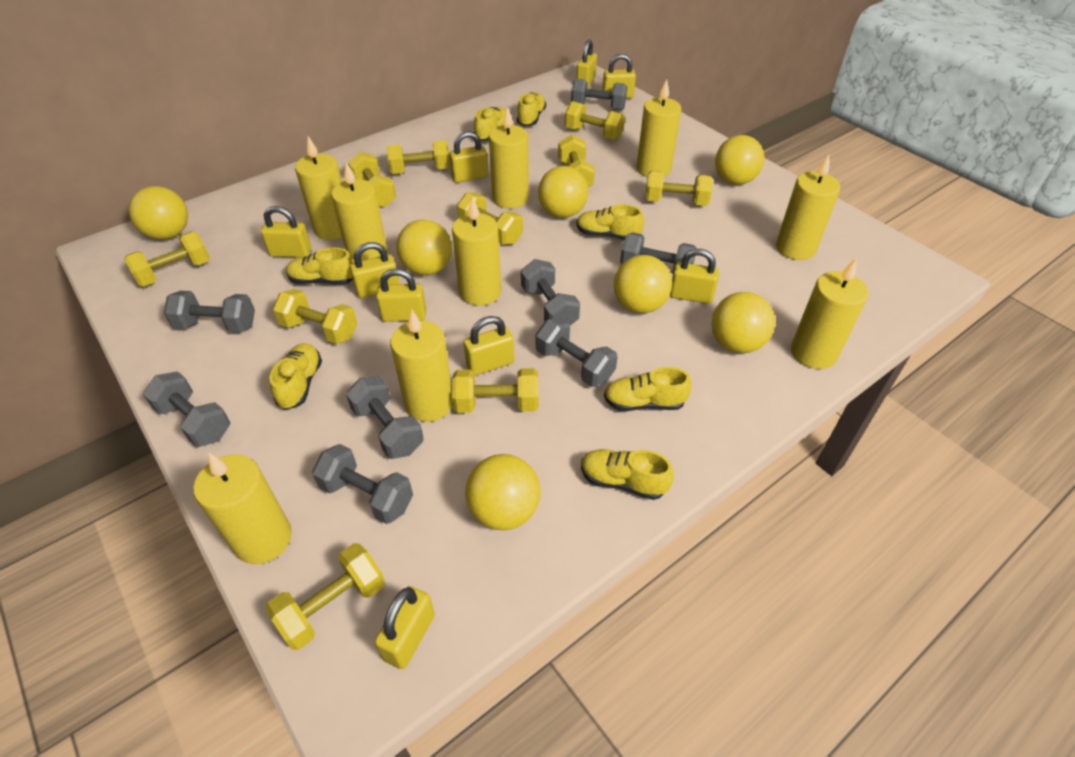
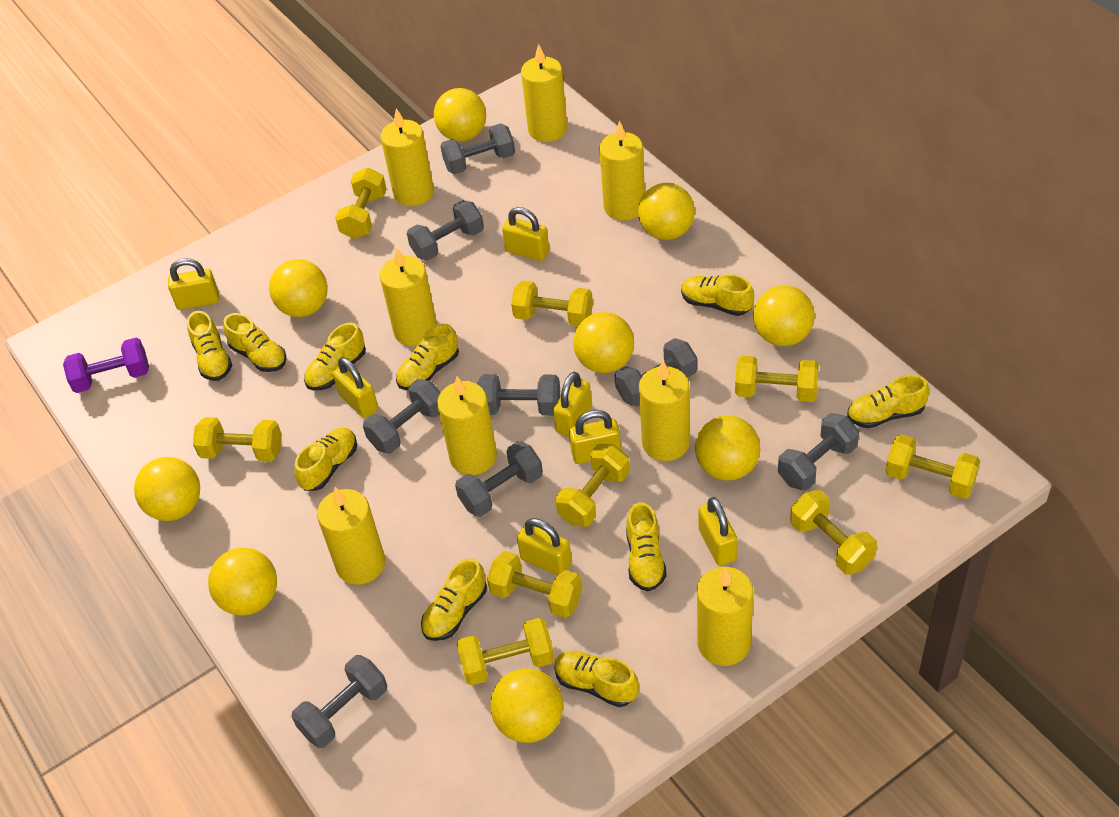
purple dumbbell: none = 0 -> [63,338,149,393] = 1
yellow ball: [129,186,188,239] [396,220,452,275] [465,454,541,530] [538,166,588,218] [614,255,672,313] [711,292,775,353] [715,135,765,185] = 7 -> [134,457,200,521] [208,547,277,615] [269,259,328,317] [434,88,486,141] [490,668,563,743] [574,312,634,373] [638,183,695,240] [695,416,760,480] [753,285,815,346] = 9
yellow candle: [193,453,292,564] [295,136,342,240] [331,162,388,261] [390,309,453,422] [452,197,501,306] [489,107,529,209] [637,79,681,177] [776,155,840,260] [791,258,869,369] = 9 -> [317,487,385,585] [380,248,437,346] [381,108,434,206] [437,376,497,475] [521,44,568,142] [599,121,645,221] [639,361,690,461] [697,567,753,666] = 8
yellow dumbbell: [124,232,210,287] [265,543,385,650] [273,289,358,344] [348,152,396,208] [386,140,450,174] [452,368,539,413] [457,192,523,245] [558,135,595,187] [565,101,625,140] [645,171,713,206] = 10 -> [193,417,282,462] [335,168,387,239] [457,618,555,685] [487,551,582,618] [511,281,593,327] [555,444,630,527] [735,356,819,402] [790,490,877,575] [885,434,980,499] = 9
yellow padlock: [261,206,311,257] [350,242,399,298] [375,586,435,669] [376,268,426,322] [449,131,488,183] [463,316,514,376] [577,40,597,88] [602,54,636,99] [670,249,719,304] = 9 -> [168,258,219,310] [333,357,378,418] [502,207,549,261] [517,518,572,575] [553,372,592,437] [569,410,621,464] [698,497,737,566] = 7
yellow shoe: [270,343,322,410] [286,247,355,285] [474,107,506,141] [517,92,546,126] [577,204,644,240] [581,449,674,500] [604,367,692,411] = 7 -> [187,311,232,381] [223,313,287,372] [294,428,357,491] [304,323,366,390] [396,324,459,390] [421,558,487,641] [554,651,639,707] [626,502,667,591] [681,274,754,316] [847,375,929,428] = 10

